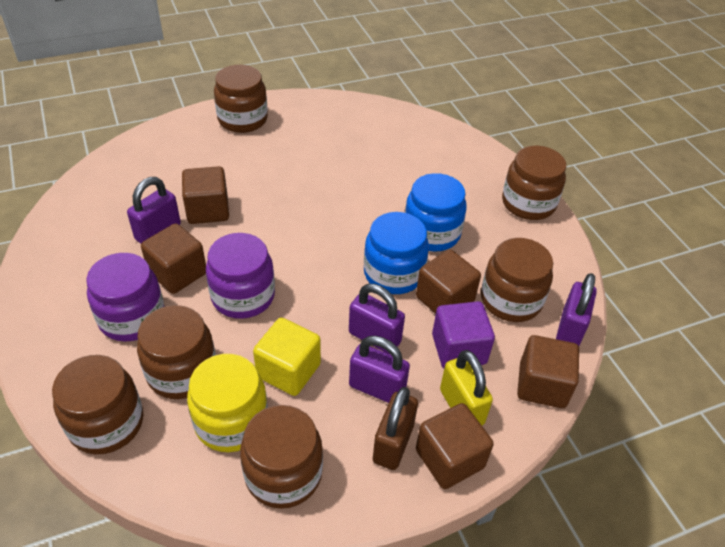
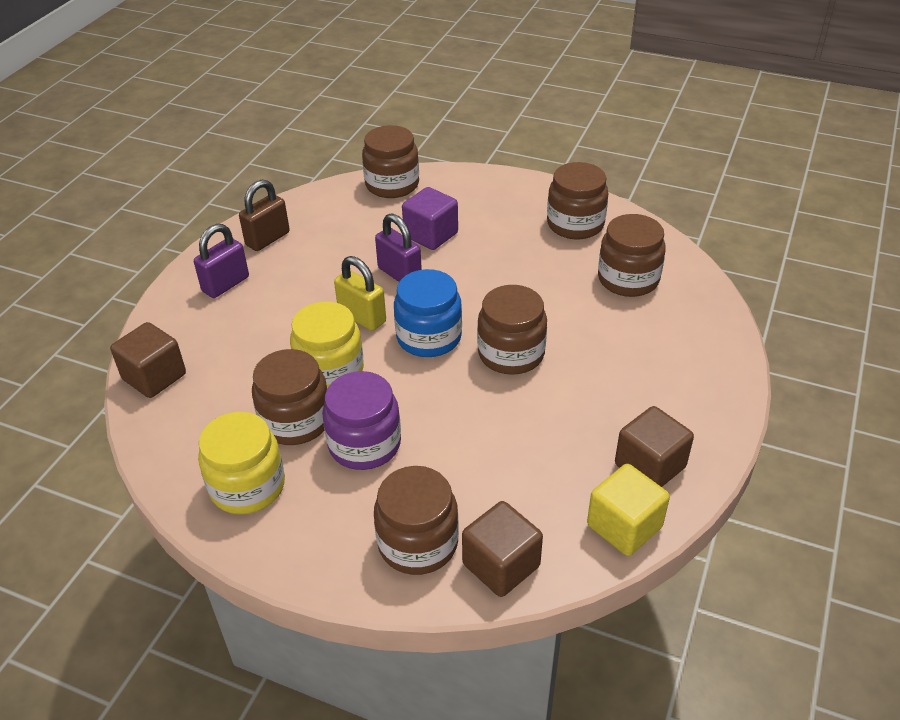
blue jar: [364,212,429,294] [405,173,467,252] = 2 -> [394,269,462,357] = 1
brown cube: [141,223,206,294] [182,166,229,224] [416,250,481,314] [416,403,494,489] [517,335,579,408] = 5 -> [110,322,186,398] [462,501,543,597] [615,406,694,487] = 3
purple jar: [86,253,165,342] [206,233,275,319] = 2 -> [322,371,401,470] = 1
purple padlock: [127,177,181,244] [349,284,405,354] [349,336,410,403] [556,273,597,346] = 4 -> [194,224,249,298] [375,213,422,282] = 2
yellow jar: [187,354,268,452] = 1 -> [198,412,285,514] [290,302,364,388] = 2

